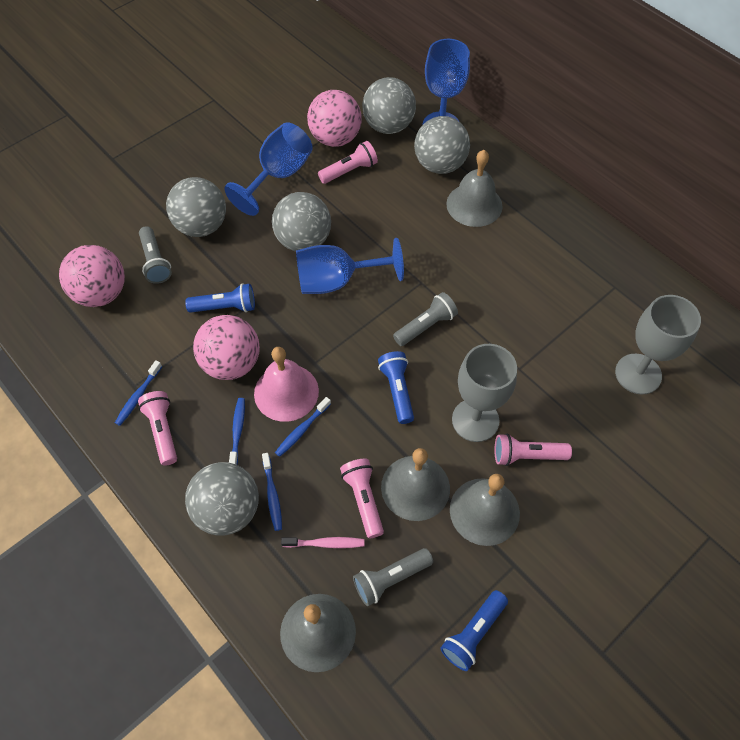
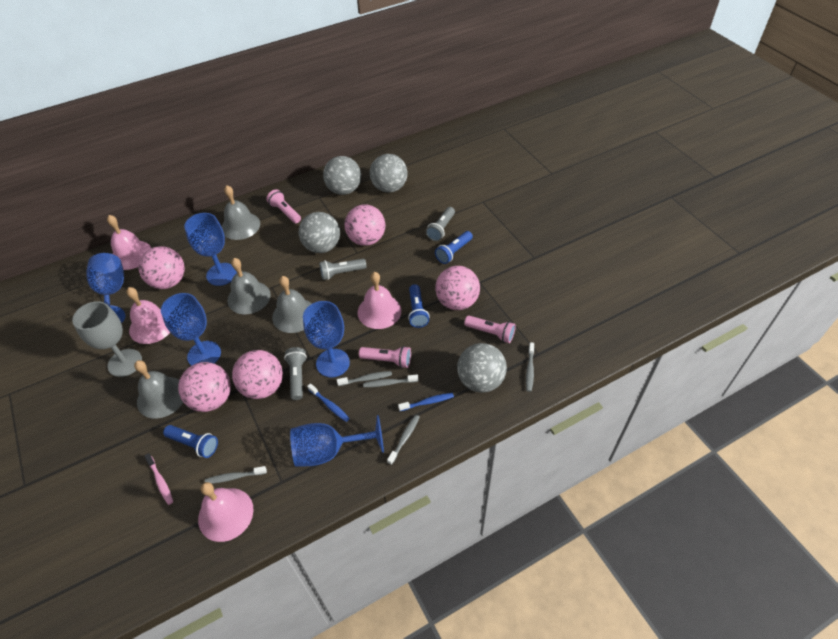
blue goblet: [225,122,313,216] [296,238,404,294] [423,39,470,124] = 3 -> [86,253,125,323] [161,293,221,366] [184,213,237,286] [290,415,384,467] [303,301,350,377] = 5
blue toothbrush: [115,360,162,426] [229,398,245,465] [262,453,282,531] [275,397,331,457] = 4 -> [307,383,350,422] [398,393,454,411] = 2
grey ball: [166,177,226,237] [185,462,259,535] [272,192,331,251] [362,77,416,134] [414,116,470,174] = 5 -> [299,212,340,253] [323,156,361,195] [370,154,408,193] [457,343,507,393] = 4
grey goblet: [452,344,517,442] [615,295,701,394] = 2 -> [72,301,142,377] = 1
grey toothbrush: none = 0 -> [205,466,267,484] [337,371,392,386] [363,374,419,387] [387,415,420,465] [526,342,534,392] = 5
pink ball: [59,245,125,307] [193,315,260,380] [307,90,362,147] = 3 -> [138,246,185,289] [178,362,231,412] [232,350,283,399] [345,205,385,246] [435,266,480,310] = 5
pink bell: [254,347,319,422] = 1 -> [107,215,151,270] [126,287,170,344] [198,482,254,542] [358,272,401,329] = 4
pink flashlight: [138,391,177,466] [318,141,378,184] [340,459,384,538] [494,434,572,466] = 4 -> [267,189,301,223] [359,346,411,368] [464,316,515,343] = 3

